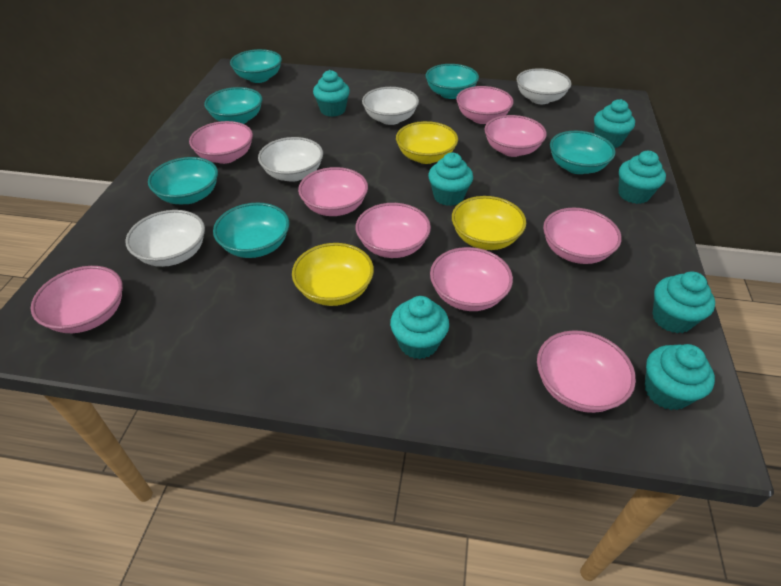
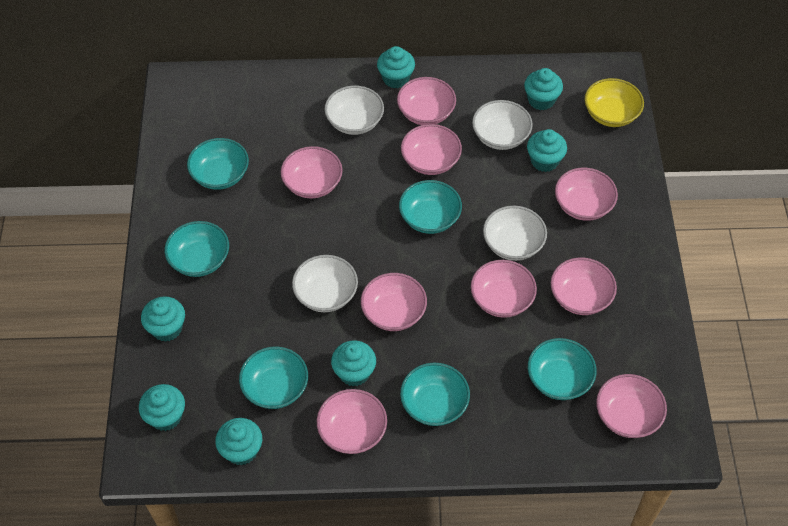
yellow bowl: [292,243,374,306] [396,121,458,164] [452,196,526,250] = 3 -> [584,78,644,127] = 1

